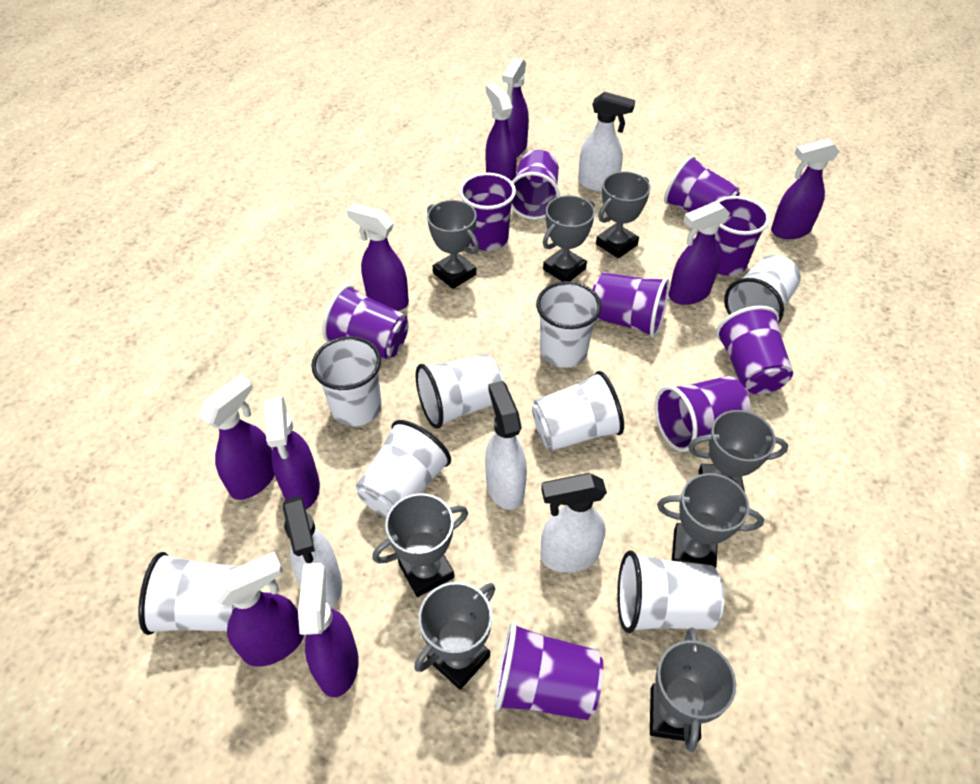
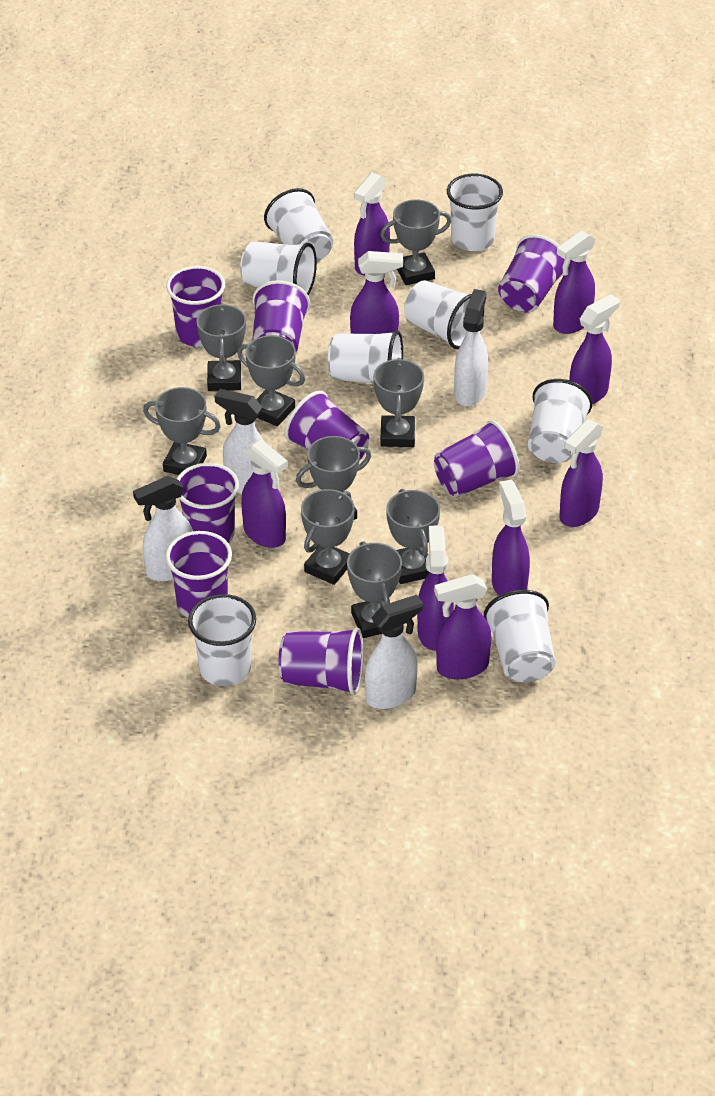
grey trophy: [372,493,468,597] [414,582,495,690] [427,200,479,289] [543,195,595,282] [596,171,650,259] [650,627,736,752] [657,473,764,569] [688,410,788,492] = 8 -> [143,387,221,475] [196,303,246,391] [237,335,305,426] [296,436,371,520] [301,489,355,585] [347,541,402,638] [373,358,424,447] [380,200,452,285] [386,489,440,584] = 9
purple cup: [322,284,409,360] [459,173,516,251] [494,622,603,720] [511,150,560,220] [593,272,669,338] [655,376,751,452] [664,155,740,212] [715,196,770,276] [716,306,793,394] = 9 -> [166,266,225,347] [166,531,232,618] [177,463,239,543] [252,280,310,352] [278,627,364,695] [285,391,369,461] [434,420,520,497] [498,234,569,312] = 8

